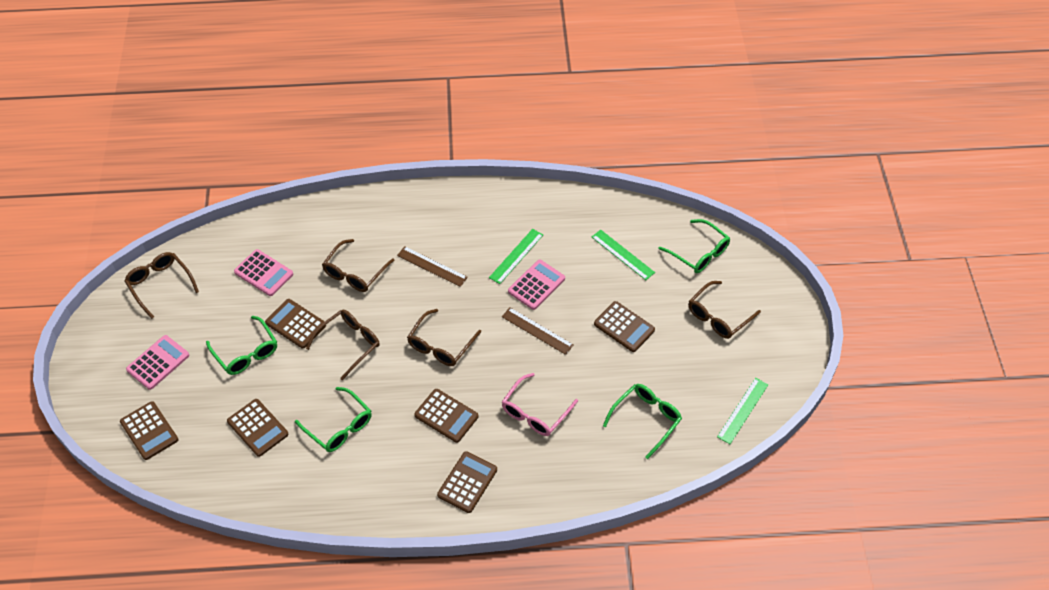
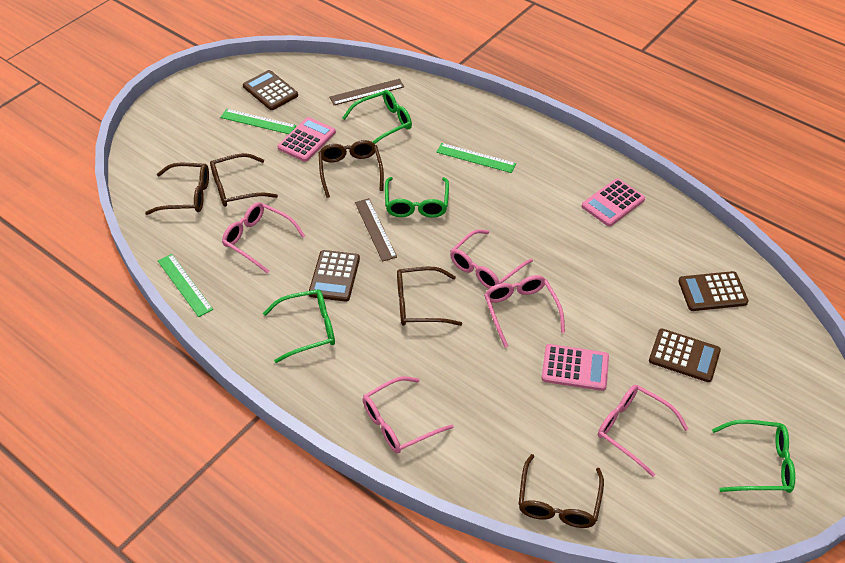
brown calculator: [120,401,178,460] [227,399,288,457] [265,299,326,348] [414,389,479,443] [437,451,497,513] [594,301,655,352] = 6 -> [243,70,298,110] [309,250,360,302] [649,329,721,382] [678,271,748,311] = 4
pink glasses: [502,373,578,436] = 1 -> [222,202,305,273] [363,376,454,453] [450,229,533,289] [484,275,565,348] [598,385,689,477] = 5

